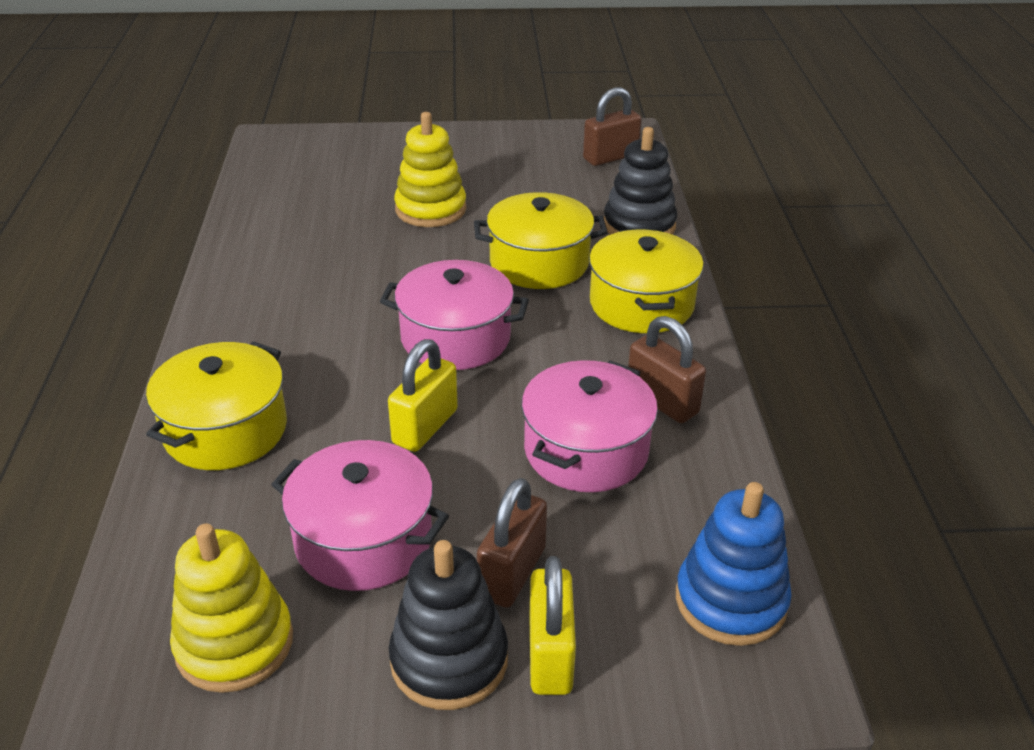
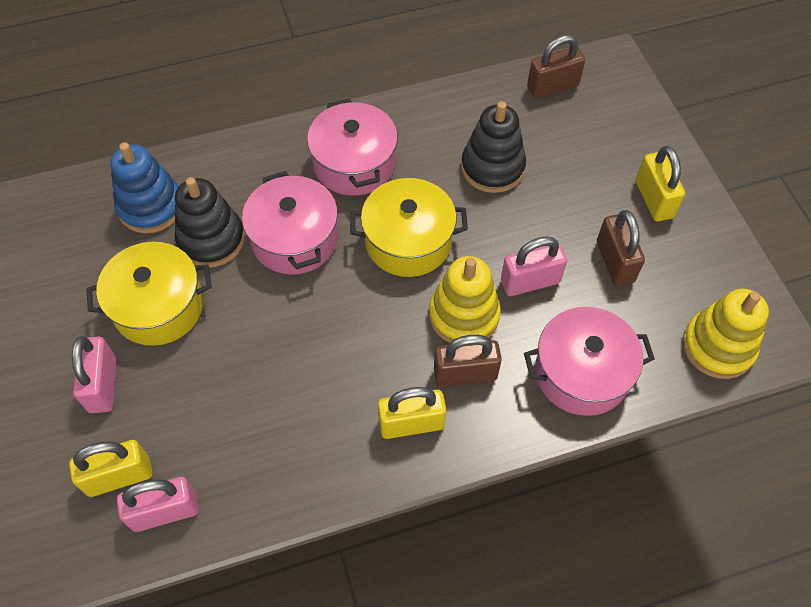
pink padlock: none = 0 -> [72,336,117,413] [117,477,199,532] [501,236,567,296] = 3
yellow padlock: [388,339,458,452] [529,556,576,695] = 2 -> [69,440,152,497] [378,387,446,439] [636,146,685,221] = 3
yellow pot: [146,341,287,470] [474,192,608,289] [589,229,704,333] = 3 -> [86,242,212,346] [350,178,468,277] = 2

